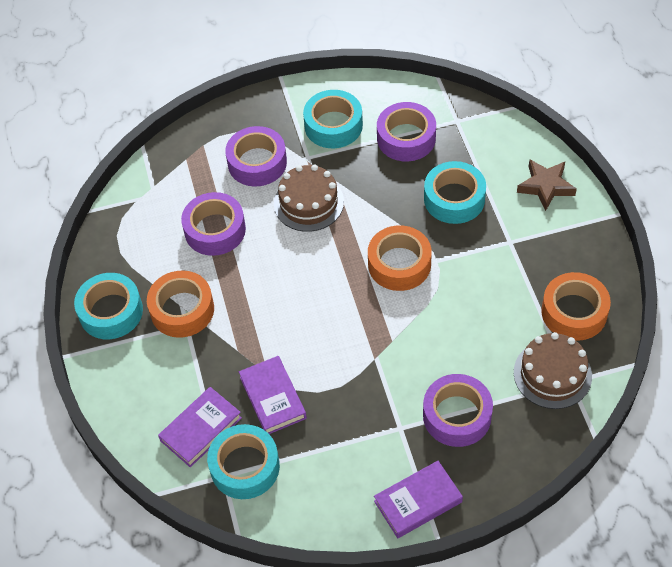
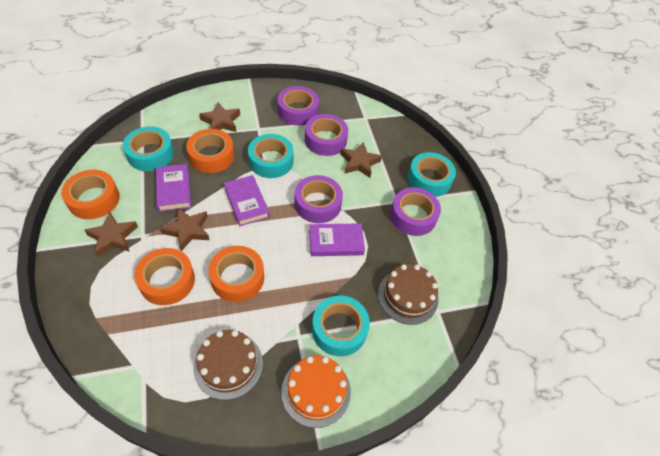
brown star: [517,159,577,211] = 1 -> [84,212,138,257] [161,208,210,251] [199,102,240,132] [340,142,382,178] = 4
orange cake: none = 0 -> [281,355,351,428] = 1
orange tape: [147,270,214,338] [368,225,432,291] [541,272,611,341] = 3 -> [61,170,120,219] [135,248,195,305] [186,129,234,173] [208,246,264,302] = 4

